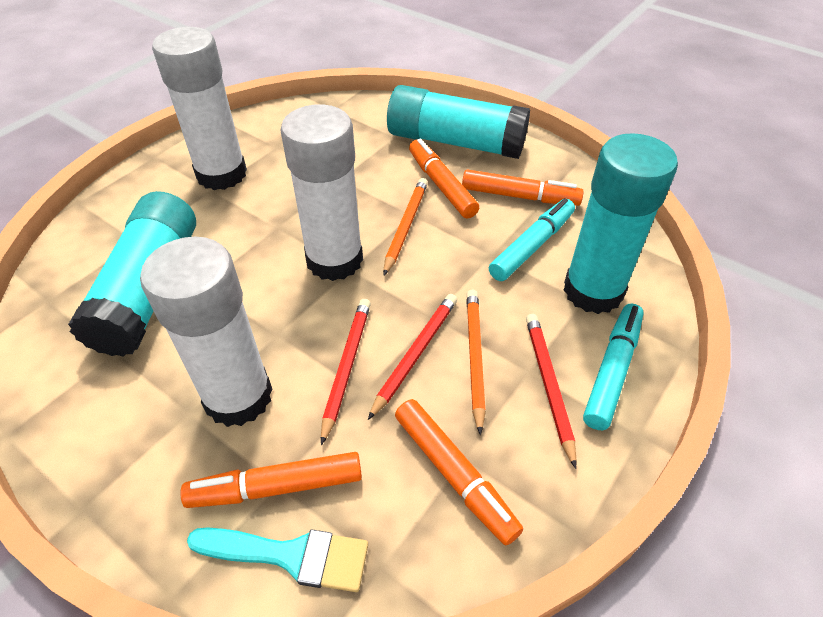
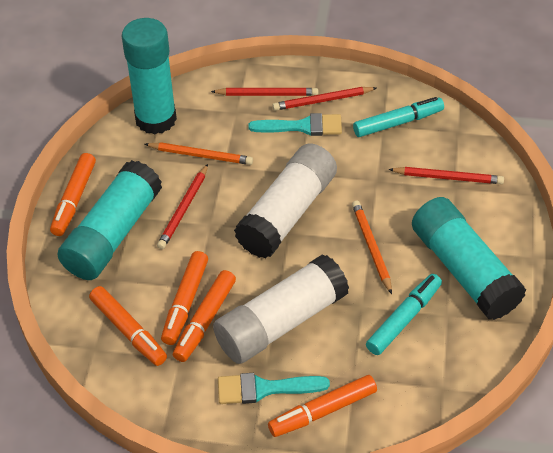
orange marker: [180,452,362,508] [395,399,523,545] [409,139,479,219] [462,169,584,206] = 4 -> [50,153,96,236] [89,286,167,366] [161,251,208,345] [173,270,236,362] [268,375,377,437] = 5
red pencil: [321,299,371,445] [368,294,457,420] [526,314,577,469] = 3 -> [157,164,208,249] [211,88,318,96] [272,87,377,111] [388,167,504,184] = 4
turquoise brush: [187,527,368,592] = 1 -> [218,373,330,404] [248,113,342,136] = 2
white glue stick: [140,237,273,427] [152,27,247,190] [280,104,363,281] = 3 -> [213,254,349,364] [234,144,337,258] = 2

